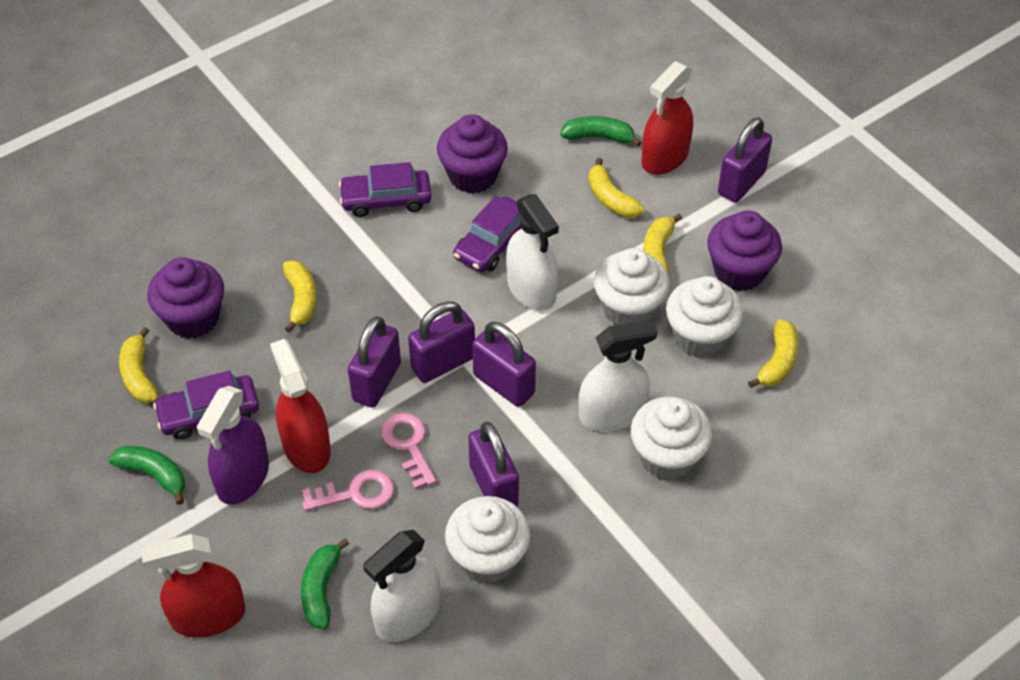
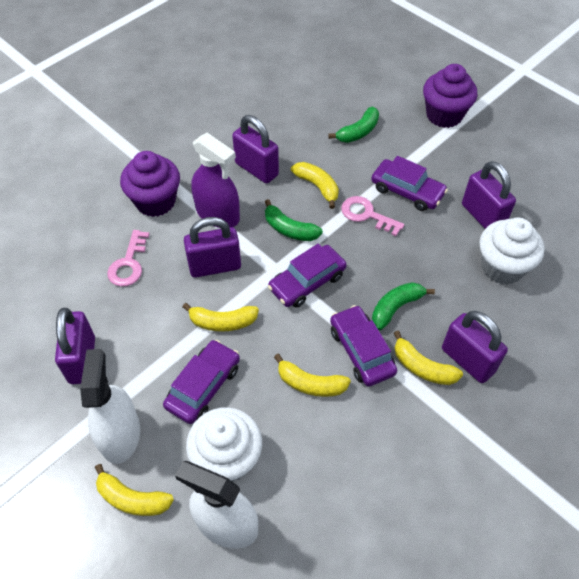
purple car: [153,371,259,439] [339,162,431,217] [453,196,521,272] = 3 -> [163,340,240,424] [268,244,347,308] [330,305,397,387] [371,156,448,211] = 4
purple cupcake: [147,257,224,339] [437,114,508,193] [707,210,782,291] = 3 -> [120,151,180,217] [423,64,477,128] = 2
red spray bottle: [141,534,245,638] [270,339,331,473] [641,61,693,175] = 3 -> none = 0
white cupcake: [445,496,530,584] [594,248,670,325] [631,396,712,480] [666,276,743,358] = 4 -> [186,407,262,482] [479,218,545,285] = 2
white spray bottle: [363,530,440,642] [506,194,559,311] [579,320,658,431] = 3 -> [80,349,140,464] [175,461,258,549] = 2

